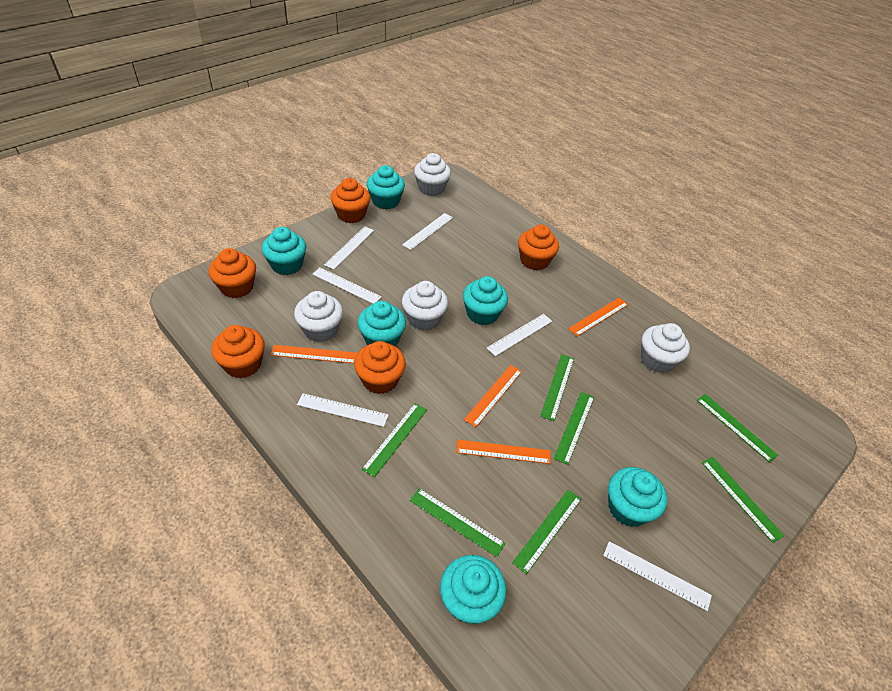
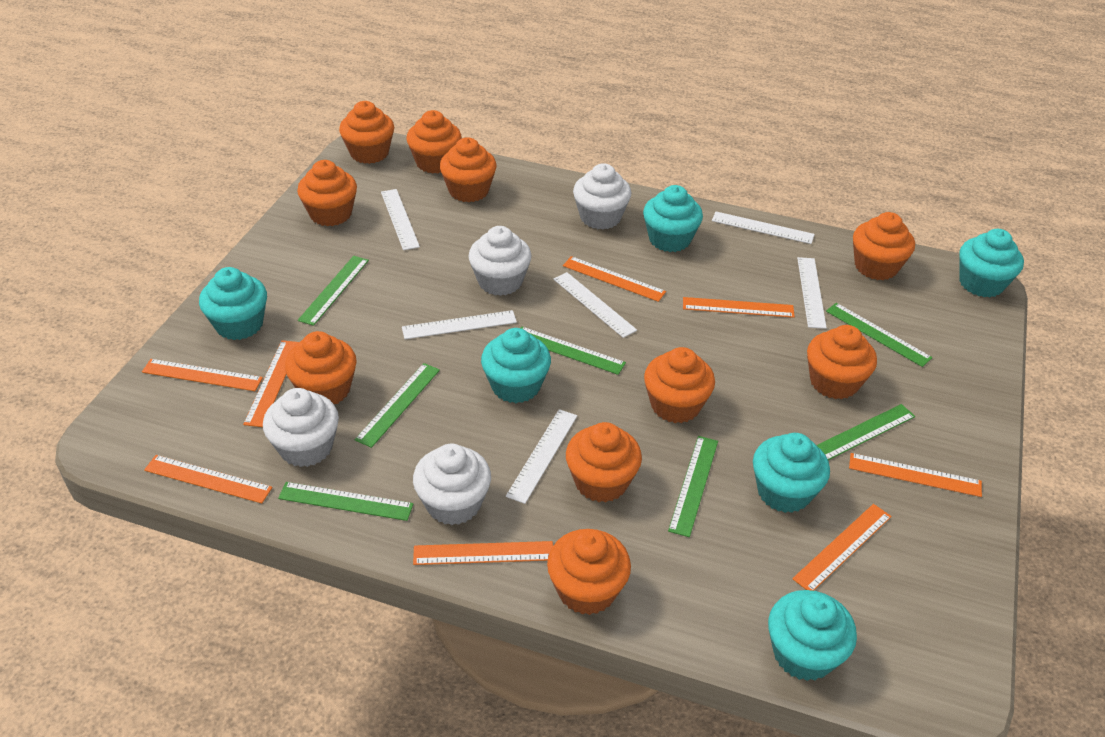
orange cupcake: [209,248,256,298] [211,325,265,378] [330,178,370,223] [354,341,406,394] [518,224,559,270] = 5 -> [285,331,357,404] [297,160,357,226] [339,101,394,164] [406,110,462,174] [440,137,497,202] [547,529,631,615] [566,422,642,502] [644,347,715,423] [807,325,877,399] [853,212,915,280] = 10
orange ruler: [271,345,358,363] [456,440,551,464] [464,365,522,427] [568,298,628,336] = 4 -> [142,359,263,391] [144,455,272,504] [243,340,299,427] [413,541,553,565] [563,256,666,302] [683,297,795,318] [792,504,892,591] [849,453,982,497] = 8

